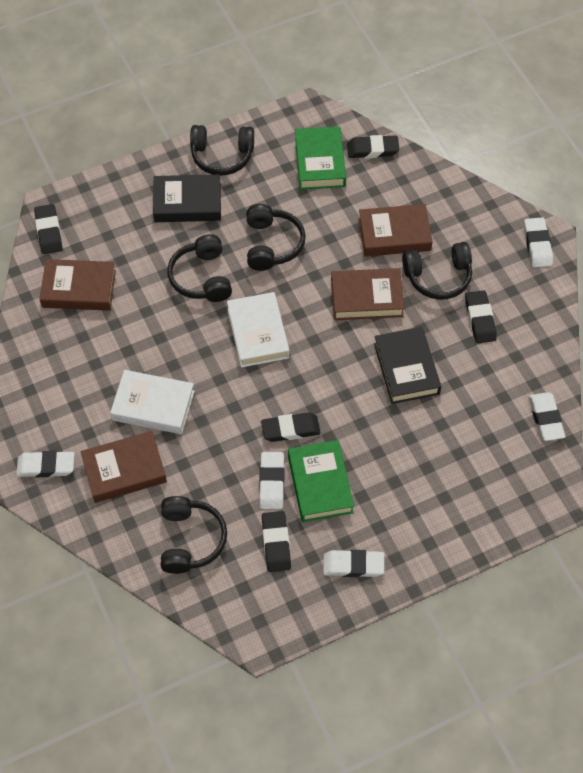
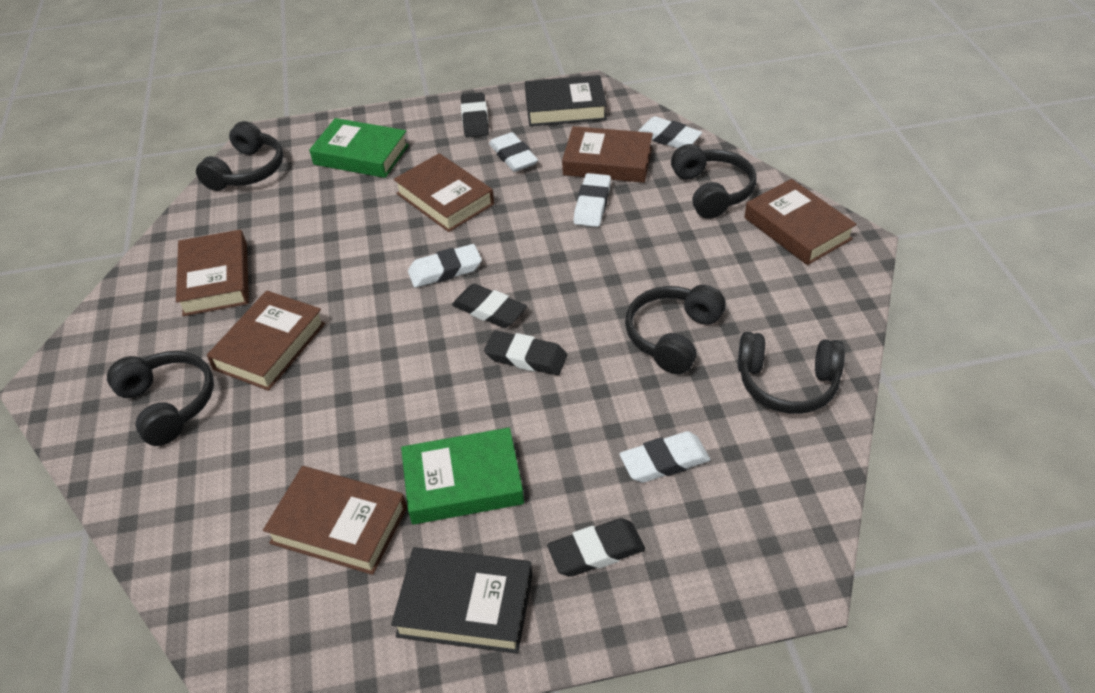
black eraser: [34,204,63,254] [261,412,321,442] [262,511,291,572] [347,135,400,158] [465,290,497,343] = 5 -> [452,284,527,328] [461,92,489,138] [484,330,567,375] [547,518,645,577] = 4
brown book: [39,259,116,311] [81,431,167,503] [331,268,405,320] [358,204,433,257] = 4 -> [176,229,249,316] [207,291,325,391] [263,466,407,575] [394,153,494,232] [562,126,653,183] [744,179,857,265] = 6
white book: [110,370,195,434] [227,292,289,367] = 2 -> none = 0

